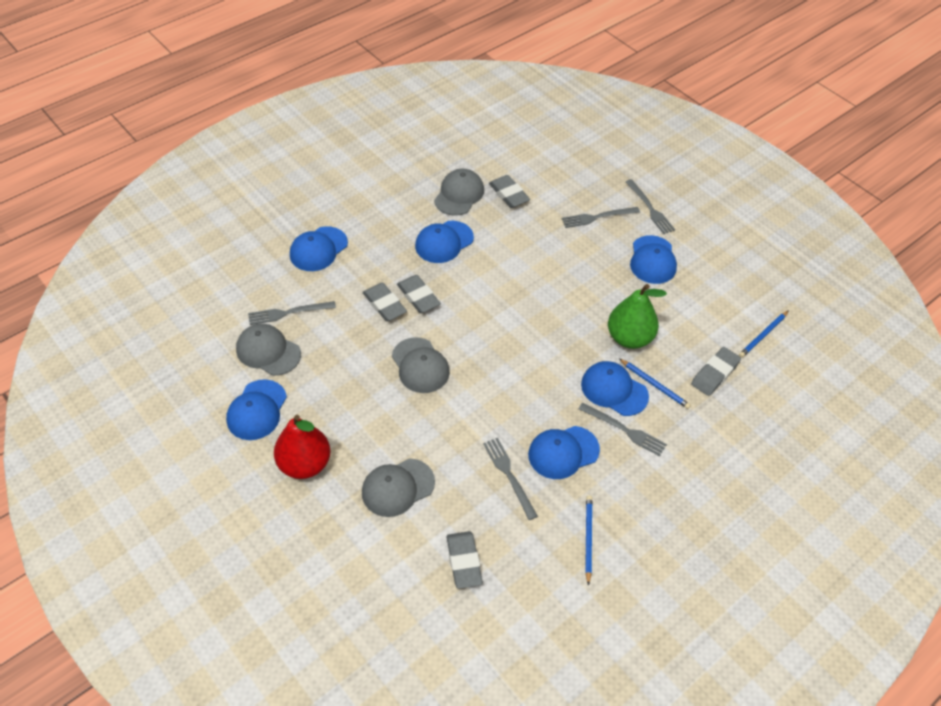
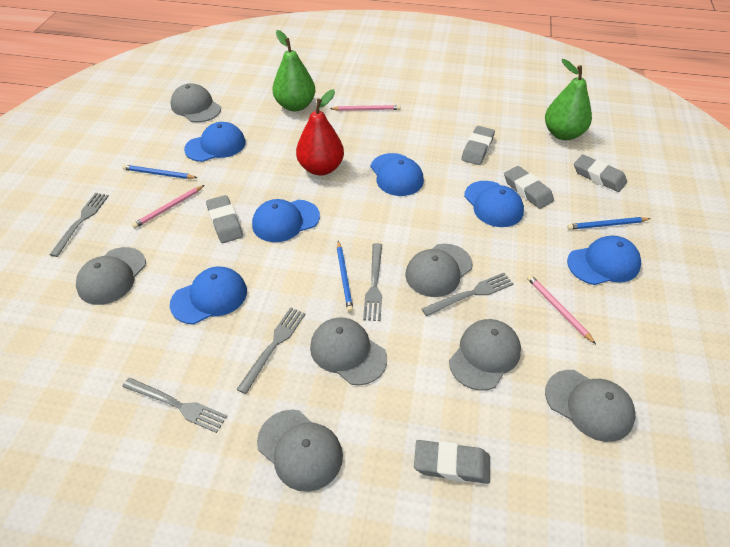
green pear: [608,284,667,349] = 1 -> [272,30,315,111] [545,59,592,140] = 2
grey cap: [236,324,301,376] [362,459,435,517] [392,337,450,393] [434,169,484,216] = 4 -> [76,247,146,305] [170,83,221,122] [257,410,343,492] [310,317,387,385] [405,244,472,297] [449,319,521,391] [545,370,635,442] = 7
pink pencil: none = 0 -> [132,185,205,228] [330,105,401,111] [527,275,596,344] = 3

